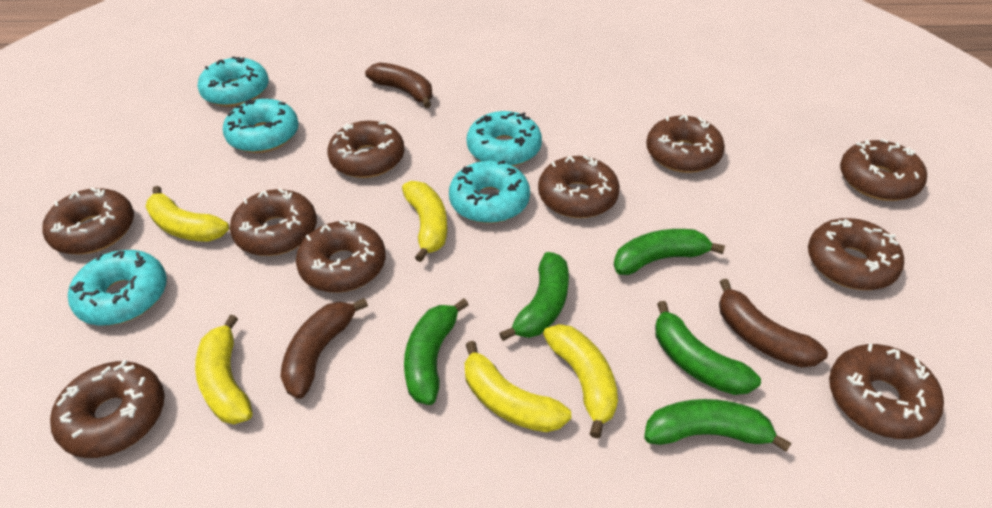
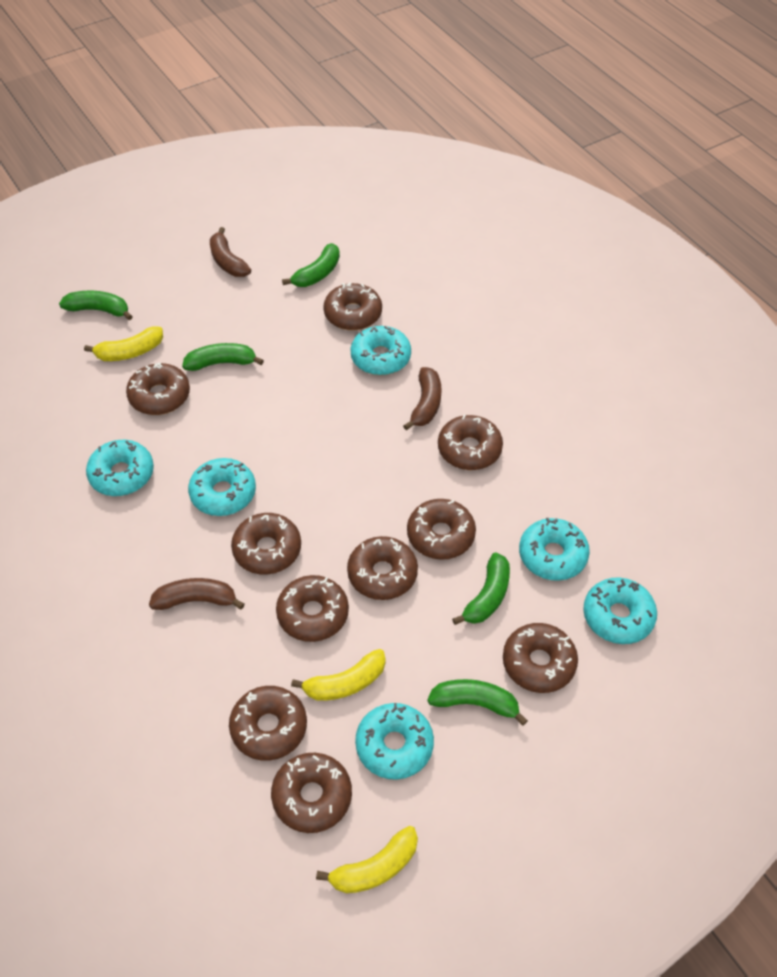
turquoise donut: [68,250,167,326] [197,57,269,107] [223,99,299,153] [449,160,530,223] [466,111,542,166] = 5 -> [86,440,154,496] [188,458,256,516] [350,326,411,375] [355,703,434,780] [519,518,590,581] [583,577,657,644] = 6
yellow banana: [145,186,229,242] [195,315,253,424] [402,181,447,262] [464,341,571,432] [543,324,618,439] = 5 -> [84,327,163,361] [291,649,386,701] [316,826,418,893] = 3

